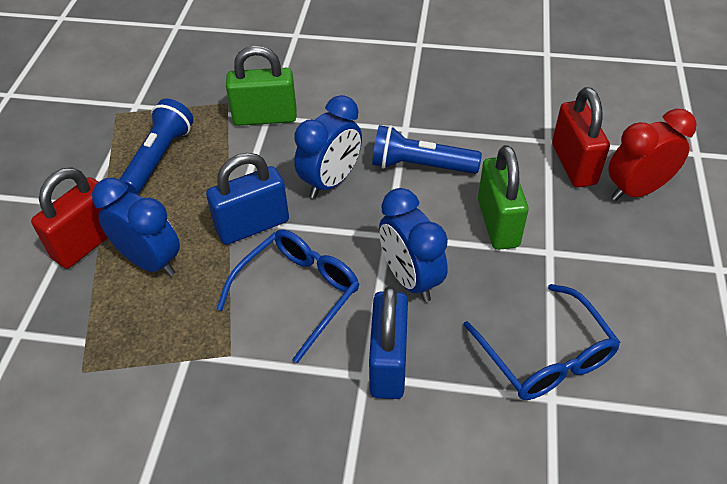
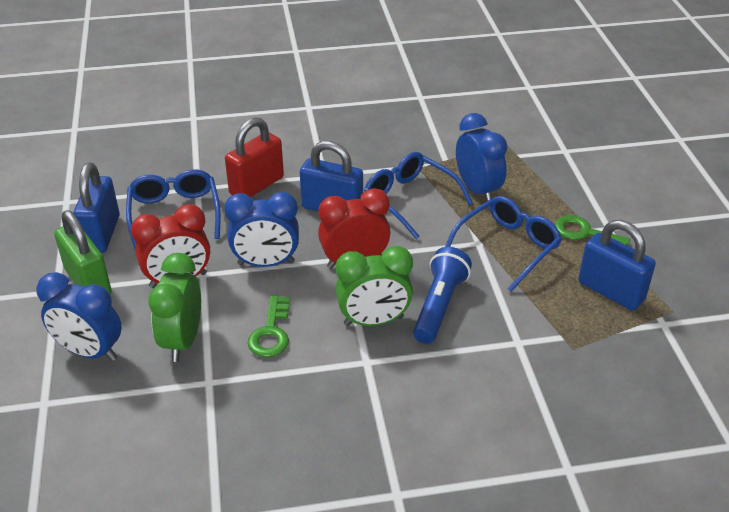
blue flashlight: [119,99,194,195] [372,125,482,174] = 2 -> [413,247,472,344] = 1
blue glasses: [217,229,359,363] [463,284,621,400] = 2 -> [126,169,221,249] [364,152,473,239] [445,196,562,292] = 3
blue padlock: [206,153,289,245] [369,286,408,399] = 2 -> [73,163,120,253] [300,141,363,211] [578,220,656,311] = 3
green clock: none = 0 -> [148,253,201,362] [336,246,413,326] = 2
green key: none = 0 -> [247,295,290,357] [555,215,630,245] = 2
green padlock: [226,46,297,126] [478,145,529,250] = 2 -> [54,210,112,295] = 1
red clock: [608,109,697,201] = 1 -> [130,204,210,288] [318,188,390,269] = 2
red padlock: [31,167,108,269] [552,87,610,188] = 2 -> [225,117,284,197] = 1

